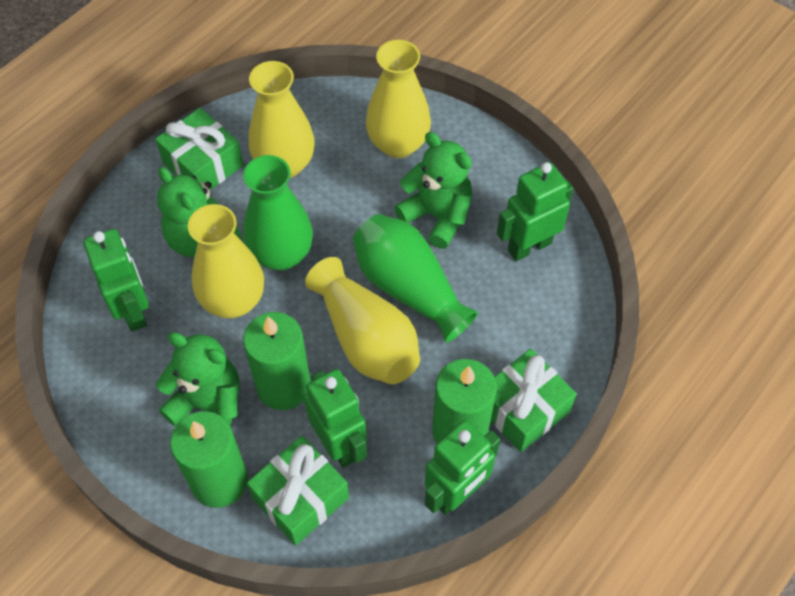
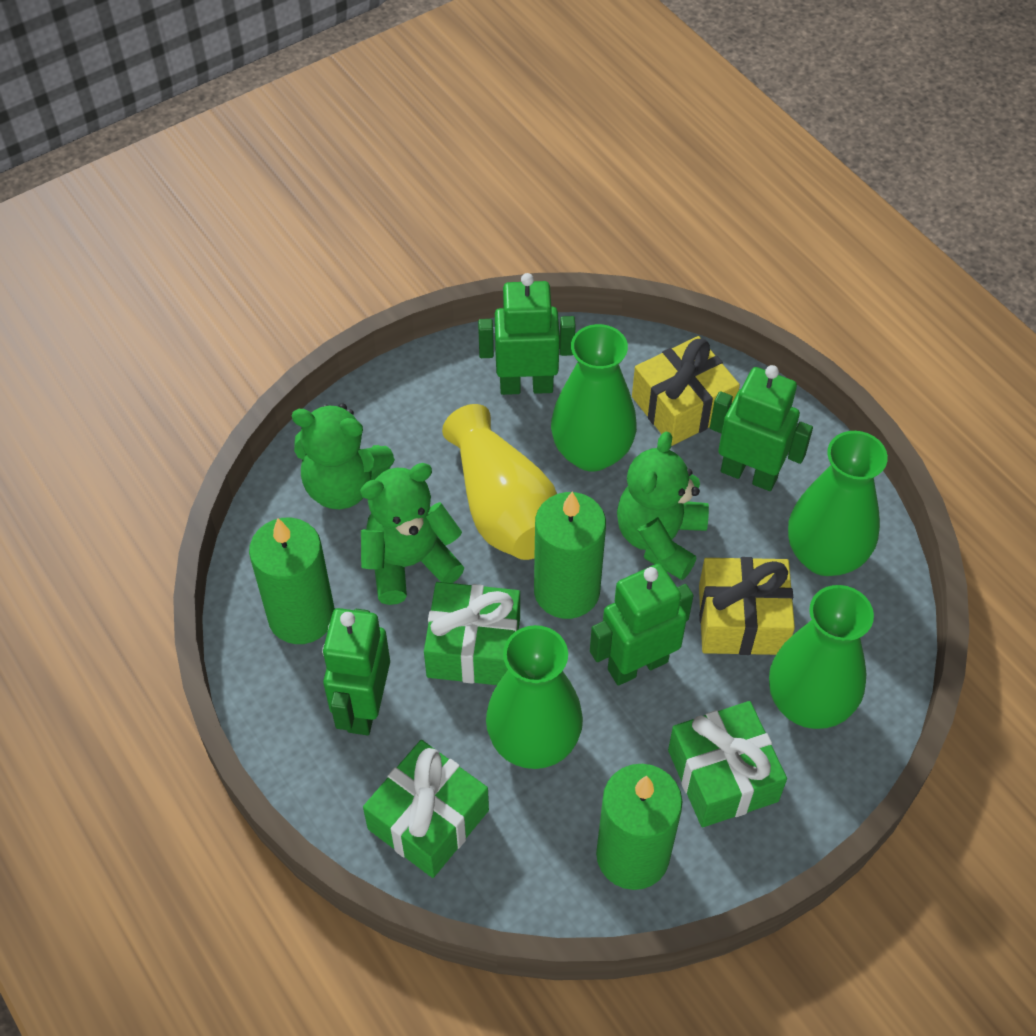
green vase: [243,155,313,271] [353,214,478,343] = 2 -> [486,625,583,769] [551,324,637,471] [769,585,874,729] [788,431,888,576] = 4
yellow gift: none = 0 -> [632,336,740,446] [699,557,795,655] = 2
yellow vase: [188,204,264,318] [248,61,315,178] [305,257,420,384] [366,40,431,158] = 4 -> [442,404,557,560] = 1

